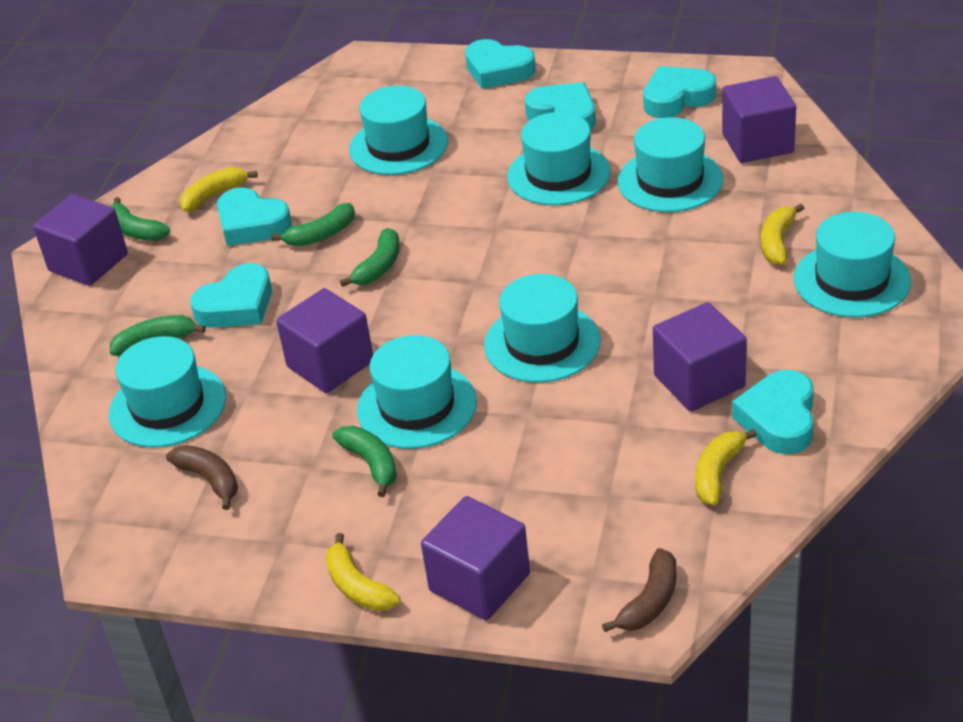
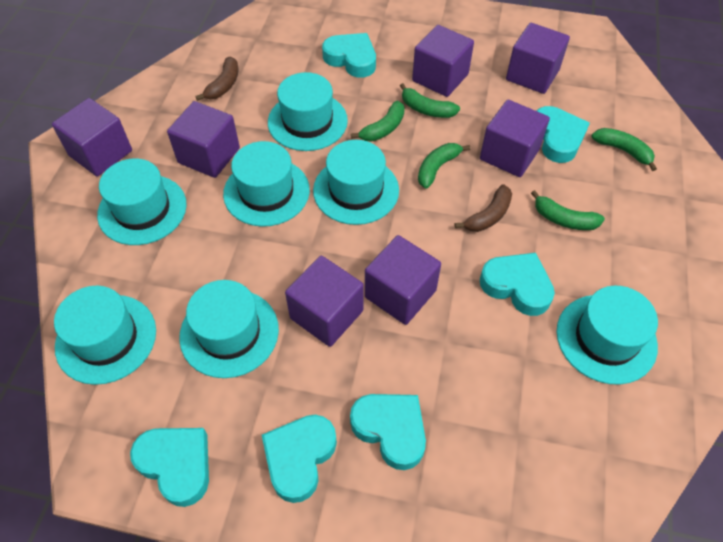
purple cube: [33,194,128,286] [276,288,373,393] [421,496,530,620] [653,302,747,412] [722,76,796,163] = 5 -> [52,98,132,176] [167,101,240,178] [285,256,364,347] [365,235,441,325] [412,25,474,97] [480,100,550,177] [506,23,570,94] = 7
yellow banana: [180,167,258,212] [325,533,400,611] [695,429,757,506] [761,204,804,265] = 4 -> none = 0

